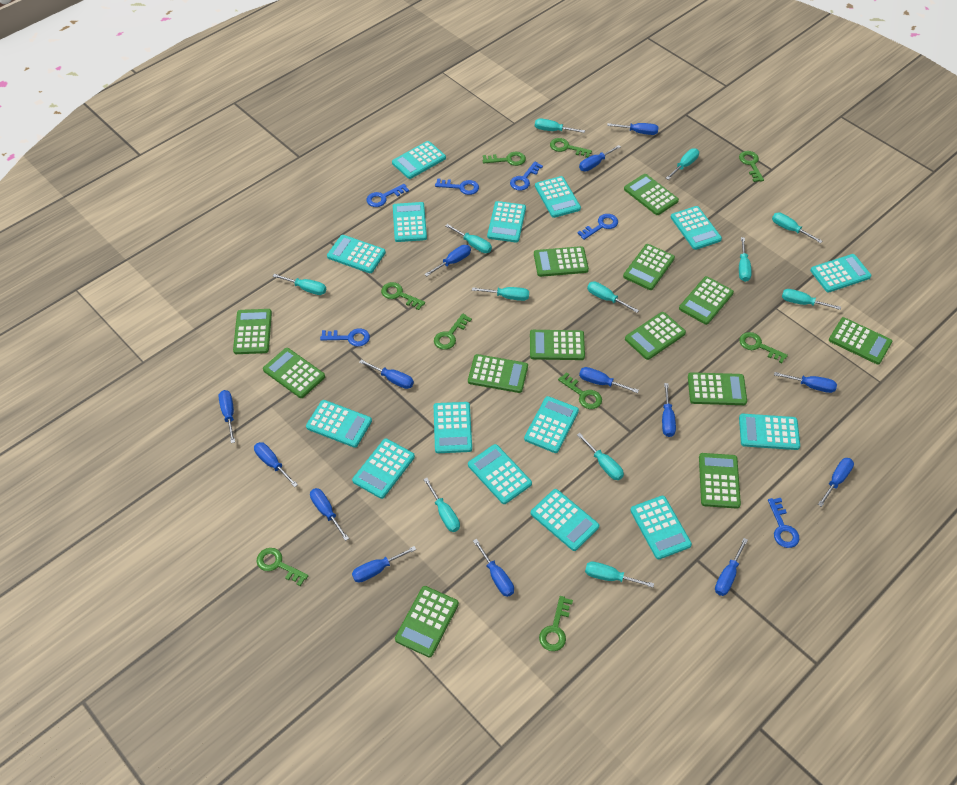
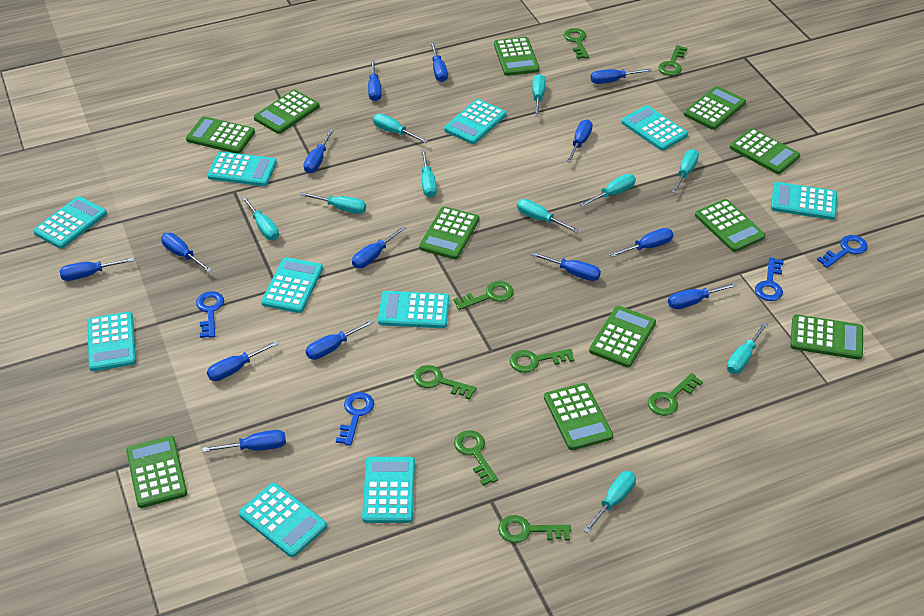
blue key: [320,328,370,347] [367,184,409,207] [435,178,479,195] [510,162,543,191] [577,214,618,240] [768,498,799,548] = 6 -> [196,291,224,338] [336,392,374,446] [755,257,784,301] [817,235,868,268] = 4
green calculator: [233,309,272,354] [263,348,325,398] [395,586,459,657] [468,354,528,393] [530,330,585,360] [534,246,589,277] [623,244,675,290] [624,174,679,215] [625,312,686,360] [679,276,734,325] [688,372,747,405] [699,453,741,509] [829,317,892,364] = 13 -> [126,436,187,508] [186,116,255,153] [254,90,320,134] [419,206,479,259] [494,37,540,76] [544,383,613,450] [589,306,656,368] [684,86,746,130] [695,199,766,252] [730,128,800,174] [790,314,863,360] = 11
green key: [257,548,308,586] [381,282,425,310] [434,313,472,350] [483,152,526,166] [539,596,573,651] [550,138,592,158] [558,372,602,409] [739,151,764,182] [739,332,788,363] = 9 -> [413,365,477,400] [453,281,513,310] [454,430,498,486] [498,515,571,543] [510,349,574,373] [564,28,589,59] [648,373,703,416] [658,45,688,76] = 8
turquoise calculator: [306,400,372,448] [327,235,386,273] [352,438,415,499] [392,141,446,179] [393,202,427,242] [434,402,472,453] [468,444,532,504] [487,201,526,243] [524,396,579,453] [531,489,599,551] [535,176,581,218] [630,496,692,559] [671,206,722,250] [739,414,800,450] [810,254,871,292] = 15 -> [33,196,107,249] [87,312,136,371] [207,151,277,186] [239,483,327,558] [261,257,323,313] [362,457,415,523] [378,291,450,328] [444,99,507,144] [621,105,688,151] [771,182,837,220] = 10
turquoise screwdriver: [273,274,326,295] [423,478,460,532] [446,224,492,253] [472,287,529,301] [535,118,585,133] [577,433,624,480] [585,562,654,588] [587,281,639,313] [666,148,699,180] [739,237,752,282] [772,213,822,243] [782,289,841,310] = 12 -> [241,196,279,240] [300,192,366,214] [373,113,428,143] [421,150,437,198] [517,199,579,233] [532,74,545,116] [580,174,636,207] [583,471,636,533] [672,149,699,194] [727,322,768,374] = 10

